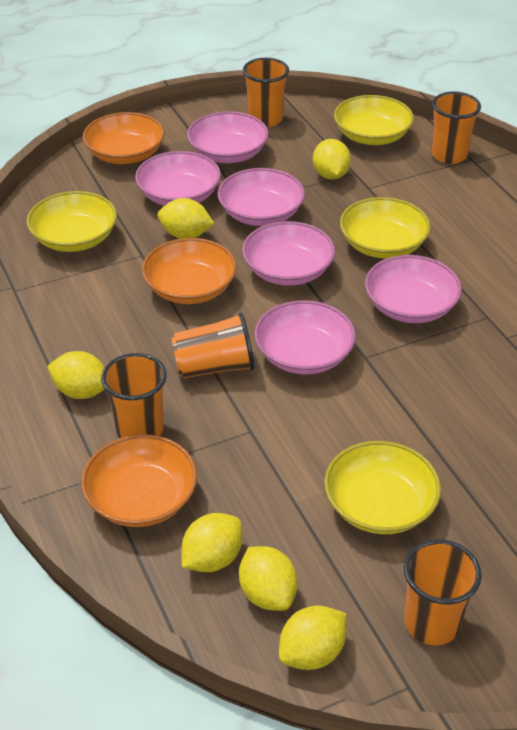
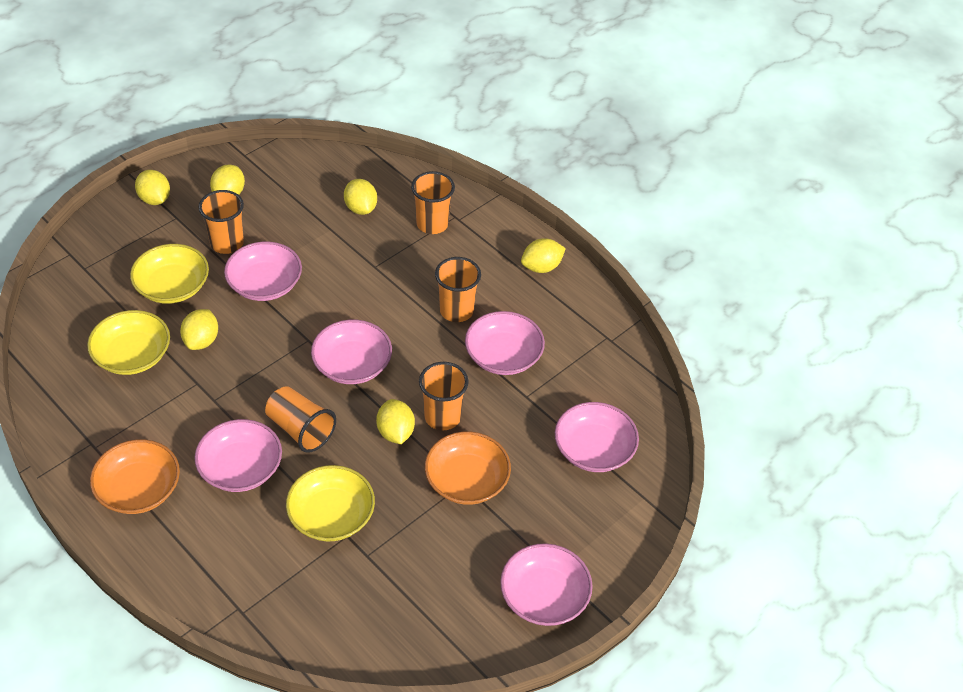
orange bowl: [81,434,197,527] [83,112,165,164] [142,238,237,304] = 3 -> [90,439,180,514] [425,432,511,505] = 2
yellow bowl: [27,191,117,252] [324,441,441,534] [334,95,414,145] [340,197,431,259] = 4 -> [87,310,170,375] [130,244,209,304] [286,465,375,541] = 3

